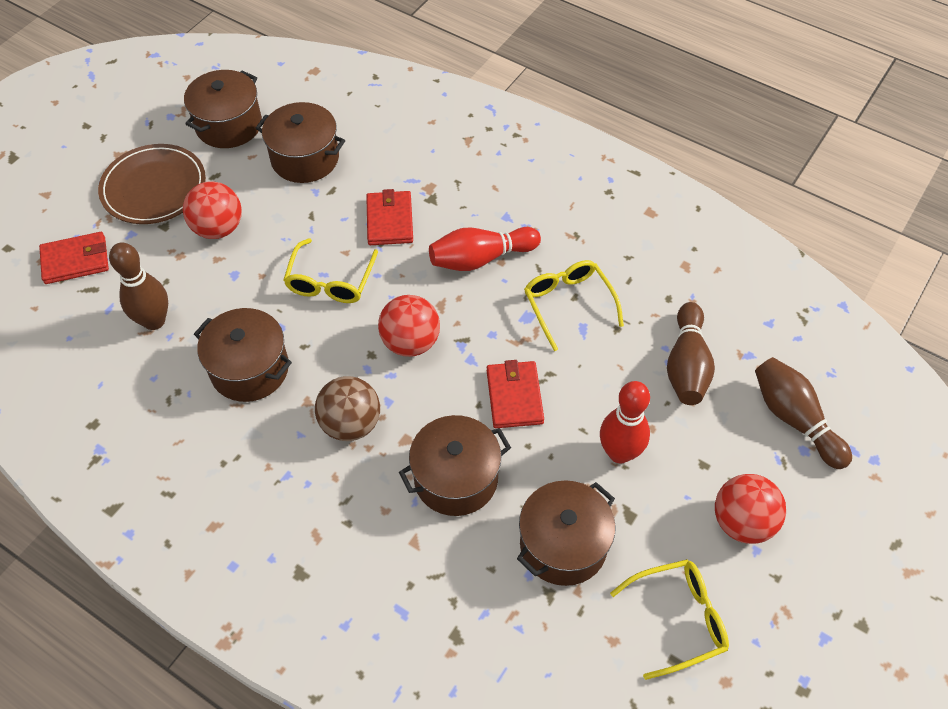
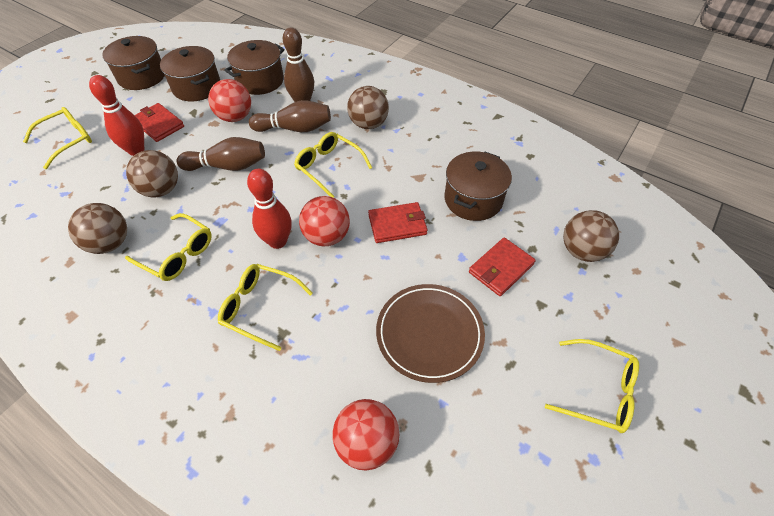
brown ball: [315,376,380,441] = 1 -> [68,203,127,254] [126,150,178,197] [347,86,389,129] [563,210,619,262] = 4
brown pot: [184,70,262,148] [194,308,292,402] [256,102,345,183] [399,415,511,516] [517,480,616,586] = 5 -> [102,36,165,90] [160,46,220,102] [224,40,284,95] [444,152,512,221] = 4
yellow glasses: [283,238,378,303] [524,260,624,351] [610,559,729,680] = 3 -> [23,107,92,169] [125,213,212,281] [218,264,313,351] [294,132,372,198] [545,339,639,433] = 5

